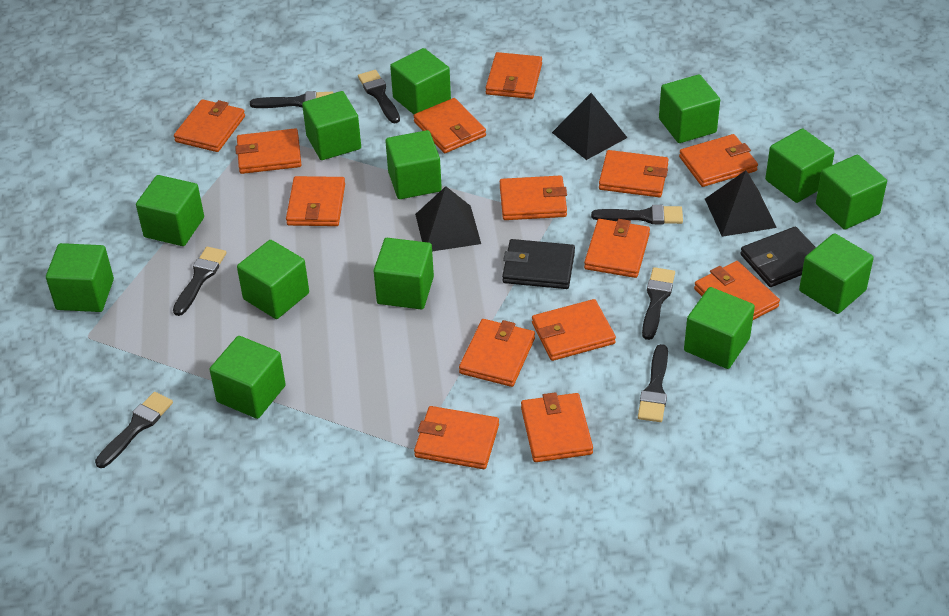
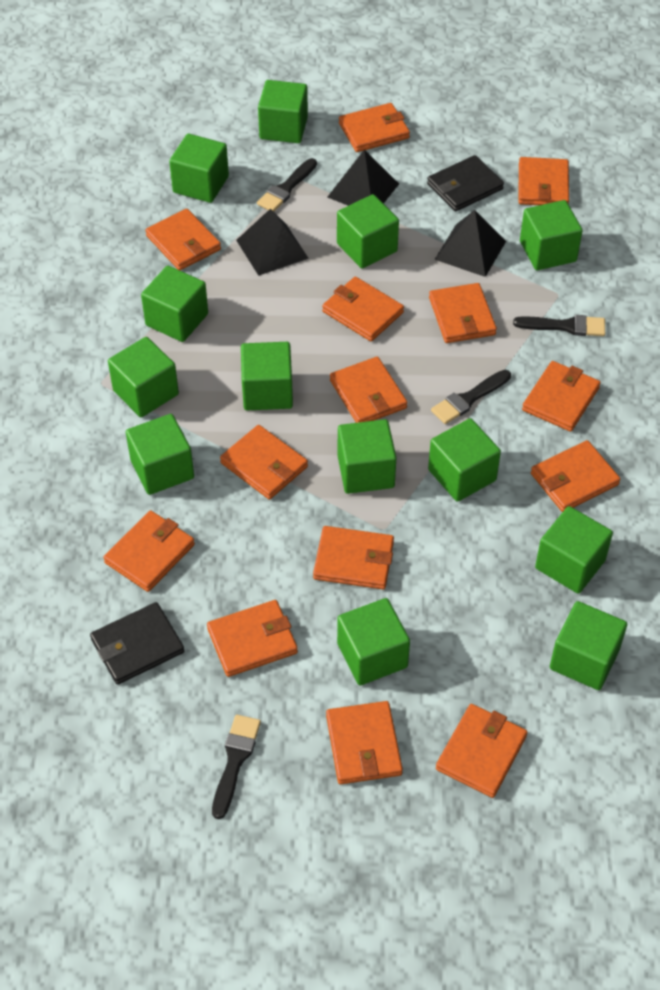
black brush: [95,392,173,468] [173,247,226,316] [250,91,333,108] [358,70,400,123] [591,205,683,224] [638,344,668,422] [642,267,675,340] = 7 -> [212,715,261,819] [257,158,317,211] [431,370,511,424] [513,315,605,336] = 4

